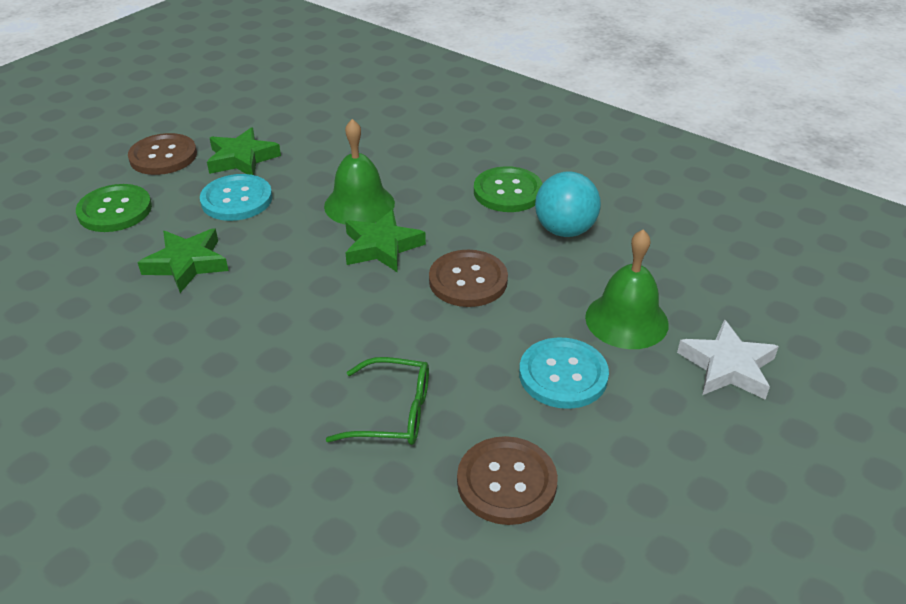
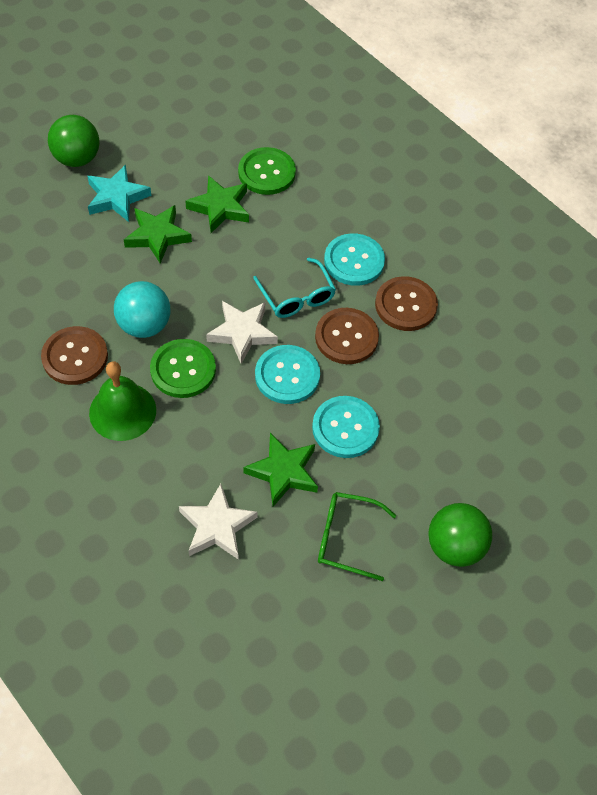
green ball: none = 0 -> [48,115,100,167] [428,503,492,567] = 2
green bell: [324,119,395,225] [585,230,669,349] = 2 -> [89,361,156,441] = 1
turquoise button: [200,174,272,221] [519,337,609,409] = 2 -> [255,345,320,404] [312,396,380,458] [324,233,385,286] = 3
turquoise glasses: none = 0 -> [253,258,336,318] = 1
turquoise star: none = 0 -> [87,164,151,222] = 1
white star: [677,319,779,400] = 1 -> [179,484,258,560] [206,301,278,364] = 2

